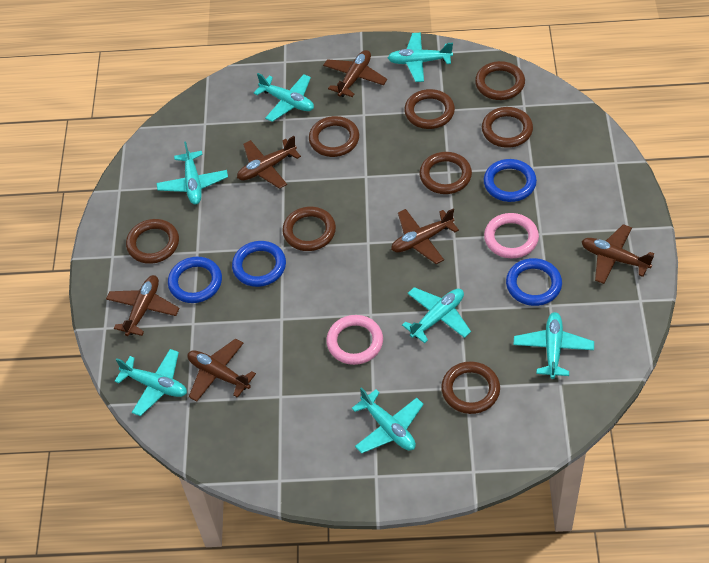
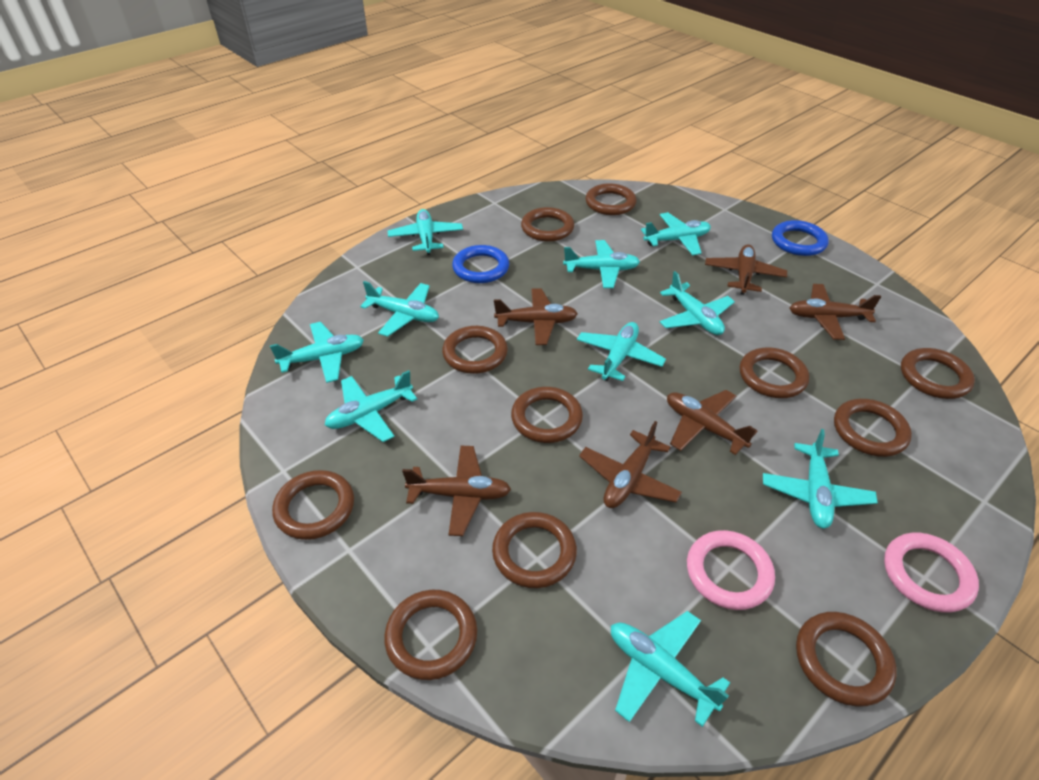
blue ring: [168,257,222,303] [232,241,286,287] [484,159,537,202] [506,258,562,306] = 4 -> [452,245,509,283] [772,220,829,256] = 2
brown ring: [126,219,179,264] [282,207,336,251] [309,116,359,157] [404,89,455,129] [419,152,472,194] [441,361,500,414] [475,61,525,100] [482,107,533,148] = 8 -> [272,470,354,540] [384,590,477,680] [442,326,508,374] [492,512,577,588] [511,387,583,443] [521,207,574,242] [585,184,637,215] [740,347,809,398] [796,612,897,707] [834,399,912,457] [901,348,975,399] = 11
turquoise plane: [115,349,187,416] [157,141,228,205] [254,73,314,122] [352,387,424,453] [388,32,453,82] [402,287,471,343] [513,312,594,379] = 7 -> [270,322,364,383] [325,370,417,442] [360,281,439,337] [388,209,463,255] [563,240,640,288] [577,322,666,381] [611,611,730,727] [641,212,711,256] [660,271,735,335] [763,429,878,529] = 10

